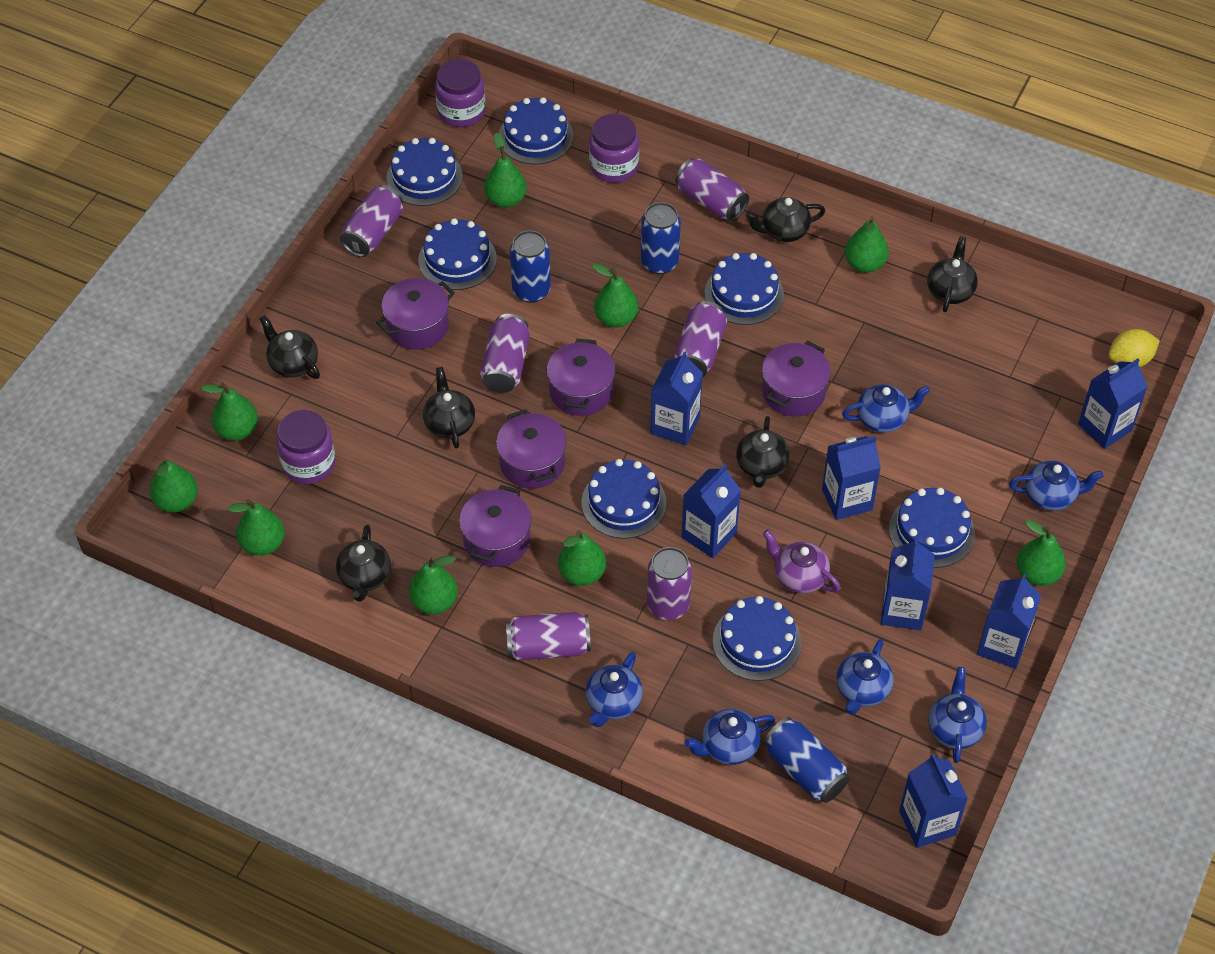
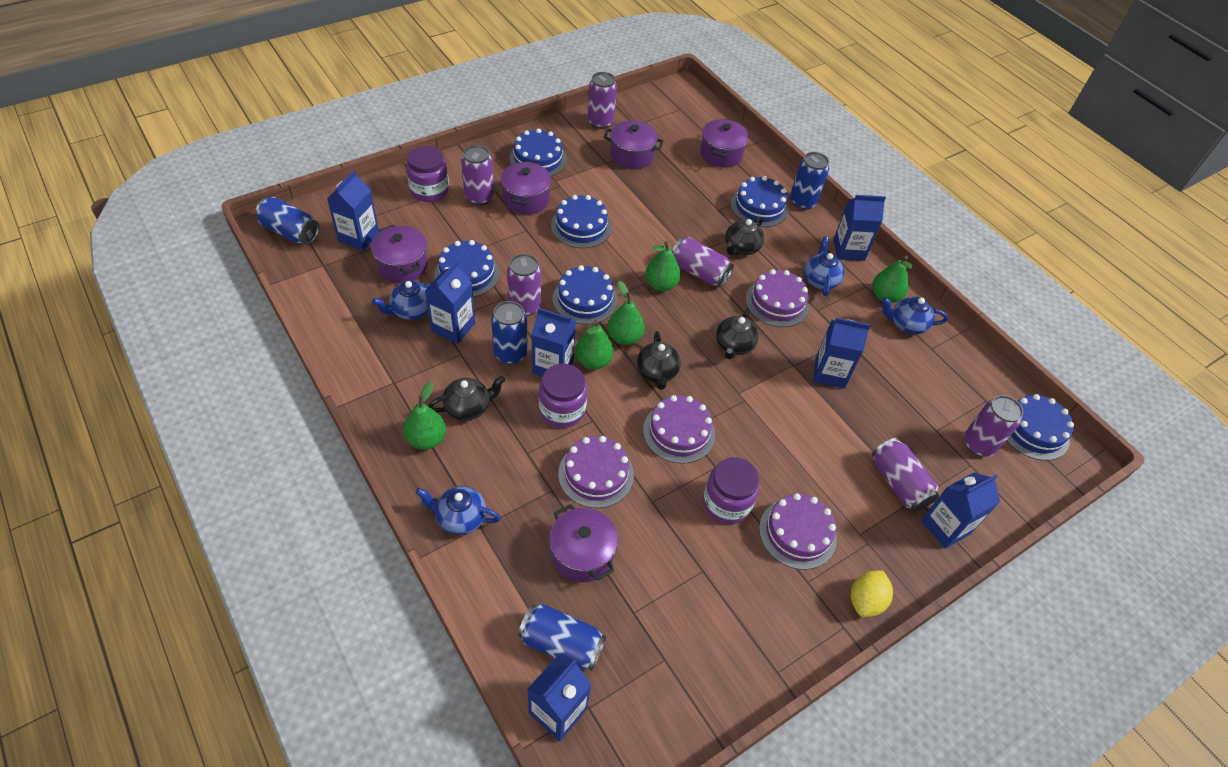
black teapot: [259,315,320,379] [336,525,391,602] [423,367,475,449] [736,416,789,488] [746,197,825,242] [927,236,978,312] = 6 -> [428,376,505,421] [637,331,681,390] [716,308,759,359] [725,217,764,255] = 4
blue cake: [387,138,463,206] [418,218,497,290] [499,97,573,165] [582,459,666,539] [705,253,784,325] [713,596,802,681] [889,488,975,568] = 7 -> [434,240,500,297] [509,129,567,176] [551,195,612,248] [552,265,618,325] [731,176,789,227] [1007,394,1074,461] = 6
blue can: [510,230,551,303] [641,202,681,274] [763,717,849,803] = 3 -> [255,197,319,245] [491,301,528,364] [518,603,606,671] [790,152,829,210] = 4
blue teapot: [586,652,643,727] [684,709,775,765] [836,639,893,715] [842,384,930,433] [929,667,987,763] [1009,460,1103,511] = 6 -> [372,280,432,320] [416,486,501,535] [804,236,844,296] [882,297,948,334] = 4
green pear: [150,457,198,512] [201,382,258,441] [228,499,285,556] [409,555,458,614] [484,133,527,208] [558,530,606,586] [592,264,638,327] [845,216,889,273] [1017,520,1066,586] = 9 -> [403,381,446,450] [575,320,614,369] [607,281,645,345] [645,241,681,291] [873,255,913,303] = 5
purple cake: none = 0 -> [558,436,634,508] [643,395,715,464] [745,269,809,327] [759,493,837,570] = 4
purple teapot: [763,529,841,593] = 1 -> none = 0

